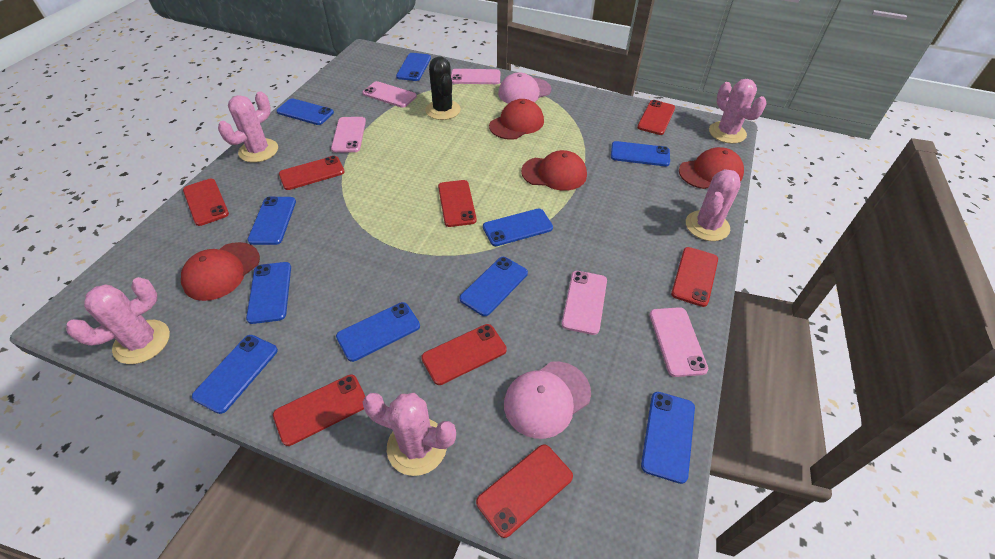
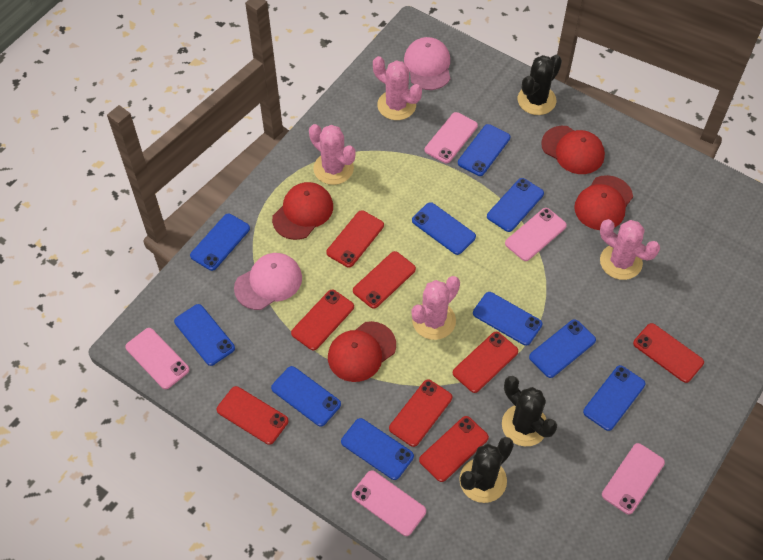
black cactus: [425,57,461,120] = 1 -> [459,437,514,503] [502,376,557,446] [518,55,562,115] = 3
pink cactus: [66,277,170,364] [218,91,278,162] [363,393,456,476] [686,169,741,241] [709,79,767,144] = 5 -> [309,124,356,185] [373,56,422,120] [411,276,460,340] [600,219,660,280] = 4

